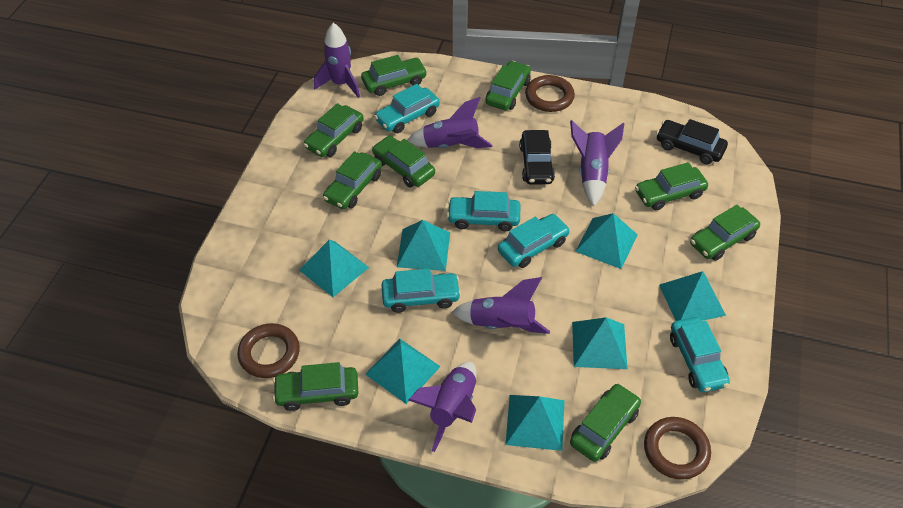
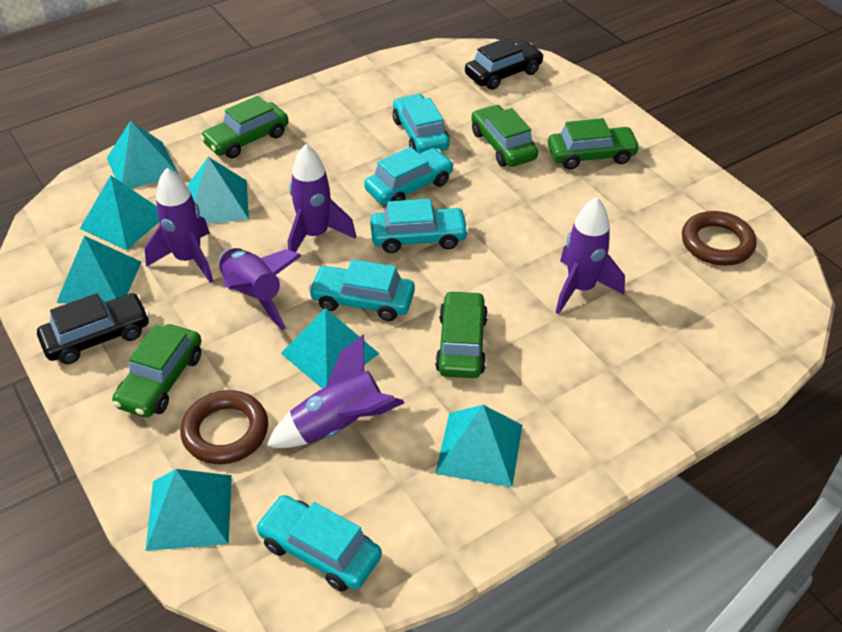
brown ring: [237,323,300,378] [525,75,575,112] [644,417,711,480] = 3 -> [180,390,268,464] [682,211,757,266] = 2
green car: [273,362,358,411] [304,103,364,157] [323,151,382,209] [361,55,427,96] [372,136,435,187] [486,61,531,110] [570,383,641,462] [635,162,708,210] [690,205,760,261] = 9 -> [112,324,202,418] [200,96,289,159] [435,290,488,378] [471,105,538,167] [548,118,640,170] = 5

